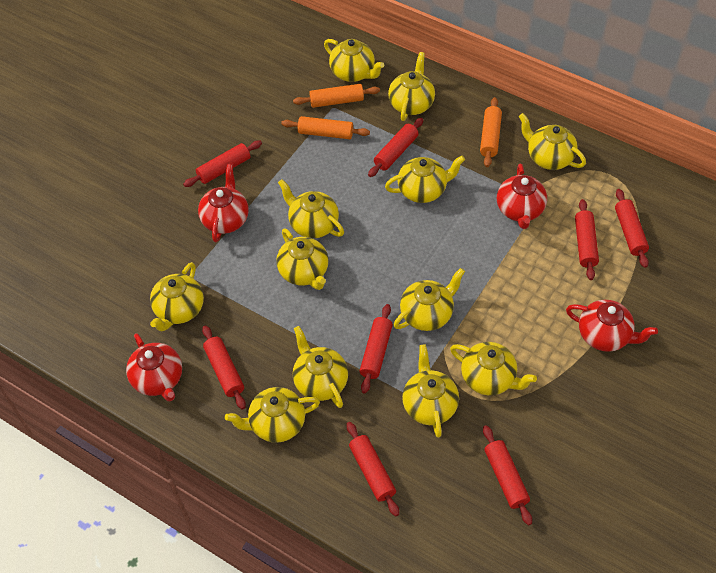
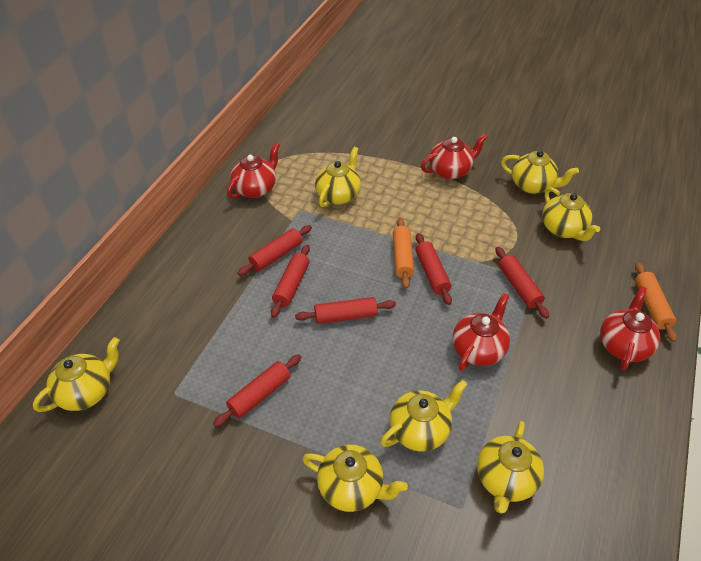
orange rolling pin: [281,116,370,139] [293,84,380,108] [480,97,502,167] = 3 -> [393,218,414,289] [635,262,677,342] = 2
red rolling pin: [183,140,262,187] [202,325,246,410] [347,422,399,516] [360,304,393,393] [368,118,424,177] [483,425,532,525] [575,199,599,280] [615,189,649,268] = 8 -> [213,354,301,427] [238,225,312,276] [271,245,310,318] [295,297,396,324] [416,233,452,305] [496,247,549,319] = 6
yellow teapot: [150,262,204,332] [225,387,320,443] [276,228,328,290] [278,179,344,238] [293,326,348,408] [324,39,384,82] [385,156,465,203] [388,52,435,121] [393,268,465,331] [402,344,459,438] [450,342,537,395] [519,113,586,170] = 12 -> [33,337,120,412] [302,445,408,512] [315,147,361,207] [380,380,468,452] [477,421,544,514] [501,150,579,194] [542,187,600,241] = 7

